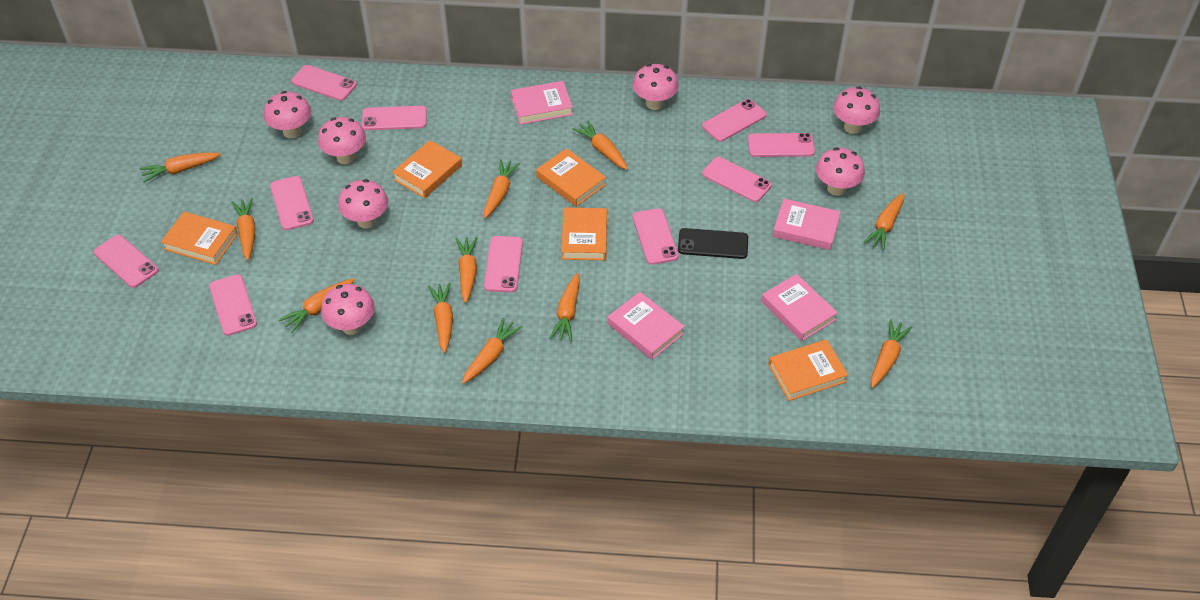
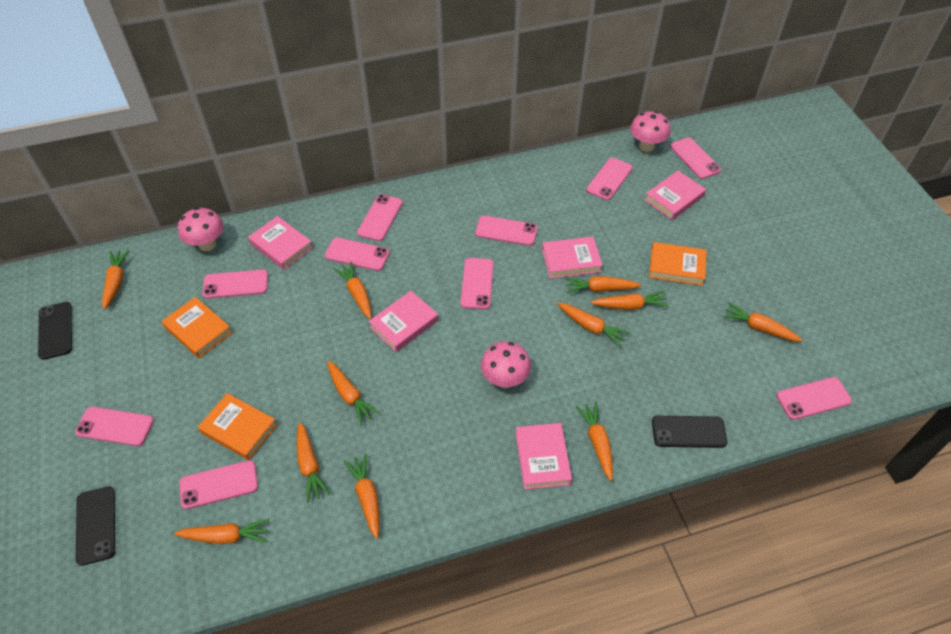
black phone: [678,228,748,259] = 1 -> [38,302,72,360] [76,486,115,566] [652,416,727,448] = 3
orange book: [161,212,238,265] [392,140,462,198] [536,148,606,207] [561,208,607,260] [768,339,848,401] = 5 -> [162,297,233,358] [198,393,277,460] [649,242,707,286] = 3
pink book: [511,81,573,125] [608,292,685,360] [761,274,838,341] [773,199,841,250] = 4 -> [248,216,313,270] [369,291,438,352] [516,423,572,490] [542,237,603,279] [644,170,706,220] = 5
pink mushroom: [264,91,311,138] [318,117,366,164] [321,284,375,335] [338,179,388,229] [633,64,679,110] [816,148,865,196] [833,86,880,134] = 7 -> [178,207,223,251] [481,341,531,388] [630,111,671,152] = 3

